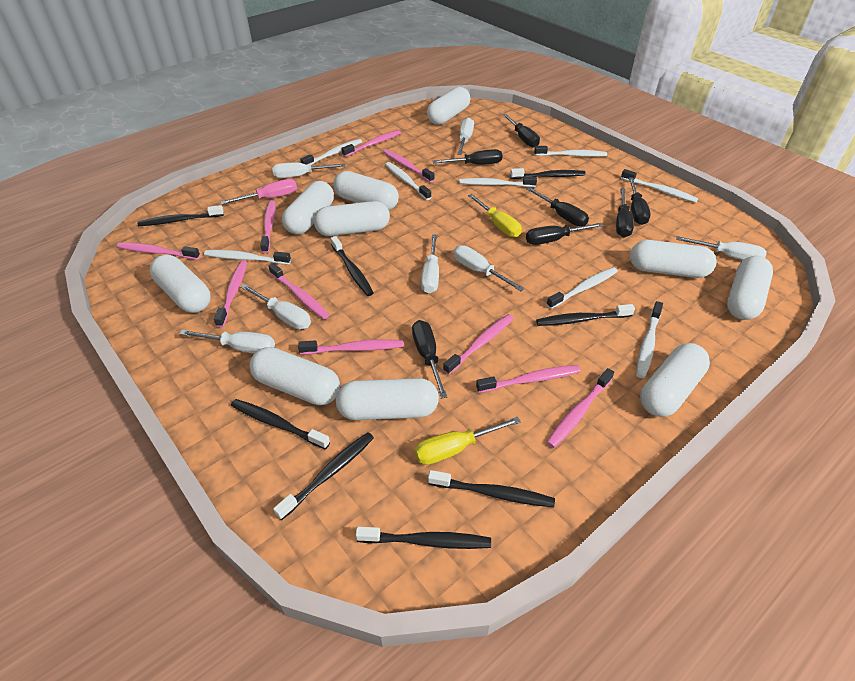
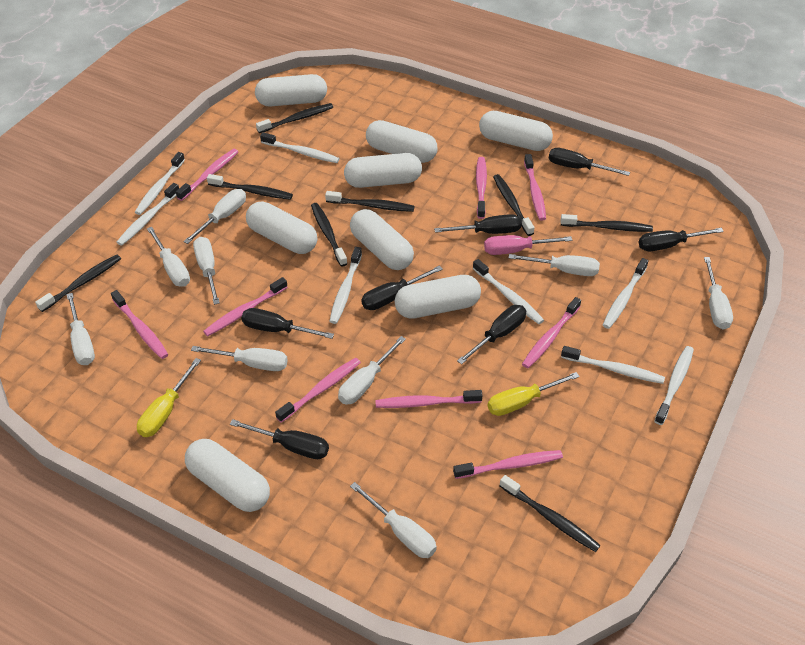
pink toothbrush: [117,242,200,260] [214,261,247,328] [260,200,275,253] [268,263,329,319] [298,339,403,354] [341,130,401,157] [383,149,435,182] [443,314,514,375] [476,365,581,393] [546,368,614,448] = 10 -> [111,290,169,359] [176,149,239,201] [203,277,288,336] [275,358,361,423] [375,390,483,408] [453,450,563,479] [476,157,487,219] [522,297,581,368] [524,154,546,221] = 9
white capsule: [150,255,211,313] [250,347,340,405] [282,181,334,234] [314,201,390,236] [333,171,399,210] [336,378,439,420] [427,87,470,125] [630,240,717,278] [640,343,710,417] [727,256,773,320] = 10 -> [185,439,270,512] [246,201,317,254] [255,74,327,106] [344,153,422,188] [350,209,414,270] [366,120,438,163] [395,275,481,319] [479,111,553,151] = 8
white screwdriver: [180,330,275,354] [241,284,311,330] [272,162,345,178] [421,234,439,293] [453,245,525,291] [457,118,474,155] [676,236,767,260] = 7 -> [66,293,95,365] [147,227,190,287] [183,189,246,244] [191,346,288,371] [193,237,220,305] [338,336,406,405] [350,482,437,558] [509,254,600,276] [704,257,733,330] = 9

